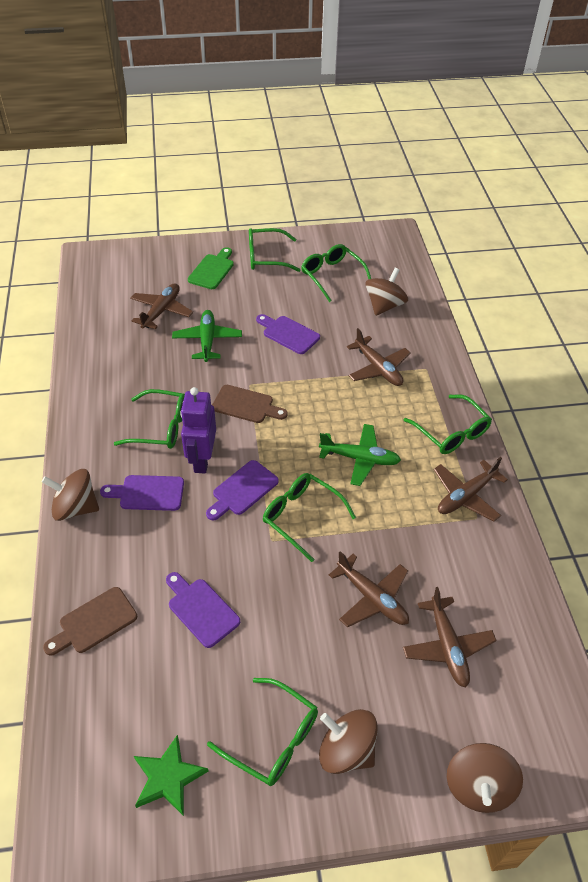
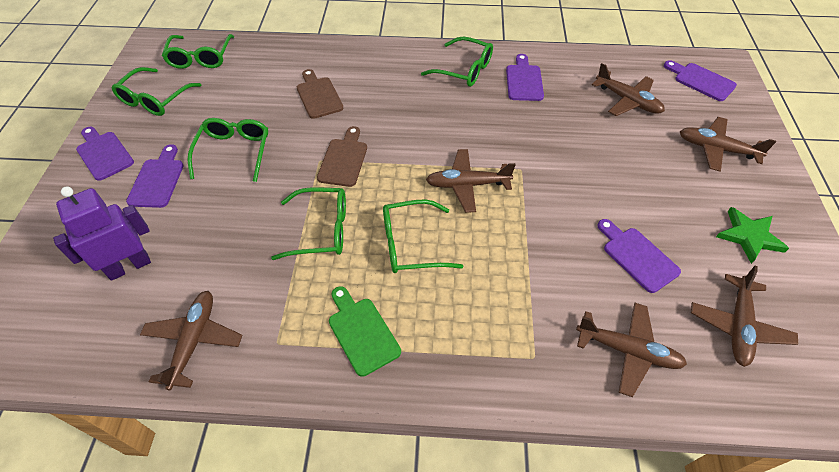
brown plane: [130,283,193,329] [329,551,409,627] [347,328,411,386] [403,587,497,688] [434,457,508,521] = 5 -> [140,291,243,390] [426,149,516,213] [576,303,687,397] [592,63,665,116] [680,117,776,172] [691,266,798,367] = 6
brown spinning top: [42,469,99,521] [319,709,378,774] [365,268,408,316] [447,743,523,813] = 4 -> none = 0
green plane: [172,310,242,362] [319,424,401,486] = 2 -> none = 0
purple cutting board: [100,475,184,511] [166,572,240,648] [206,460,279,520] [256,314,320,354] = 4 -> [76,127,134,181] [126,144,184,208] [506,54,544,101] [597,219,681,293] [664,60,737,101] = 5

